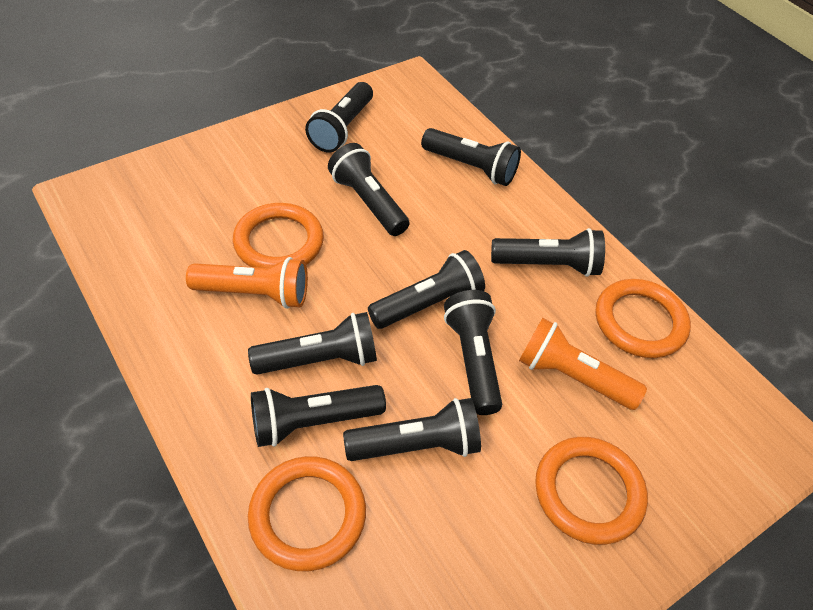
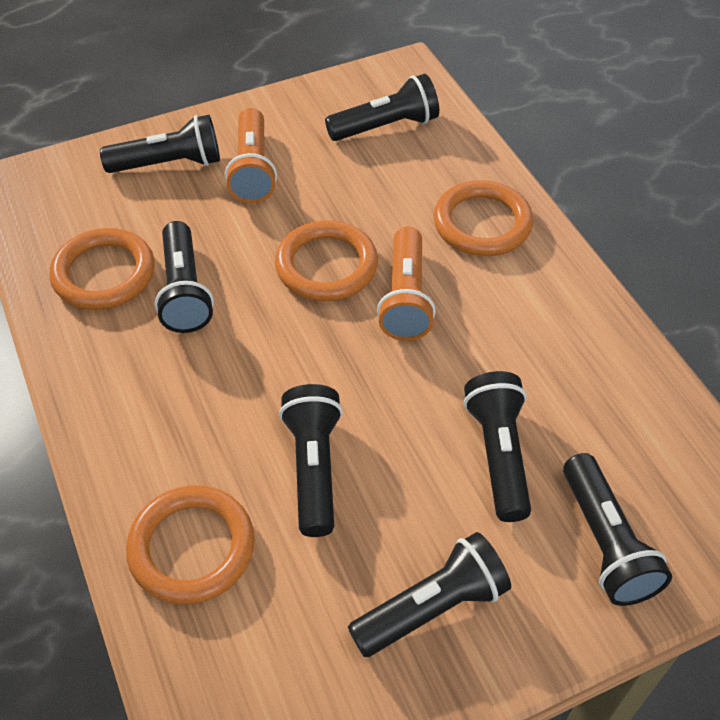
black flashlight: [248,312,377,375] [251,385,386,447] [305,82,373,152] [328,143,409,236] [343,398,481,461] [368,250,485,329] [421,128,521,186] [444,290,502,415] [491,228,605,277] = 9 -> [100,115,220,173] [155,221,214,333] [279,384,343,537] [325,74,439,141] [348,532,511,657] [464,371,531,522] [563,453,672,606] = 7

